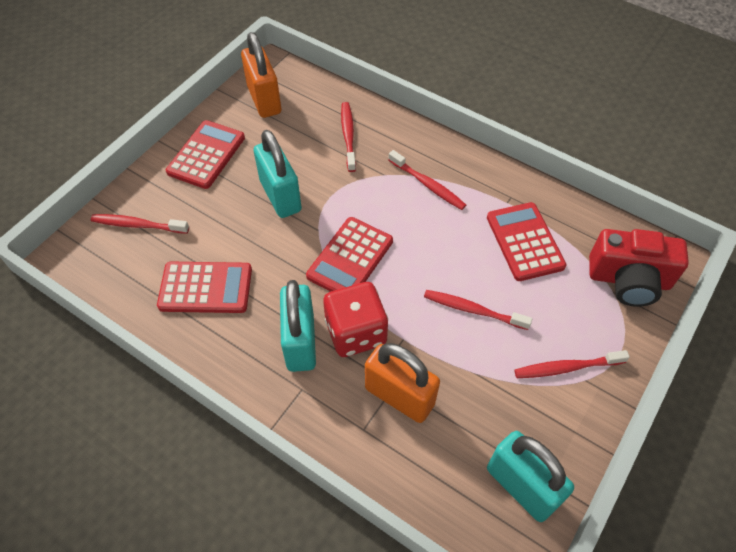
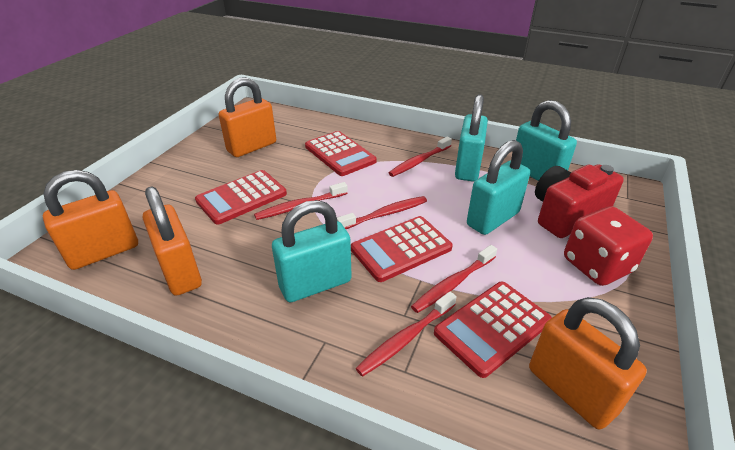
orange padlock: [241,32,281,118] [365,343,440,423] = 2 -> [43,170,138,270] [143,186,202,296] [219,77,276,157] [529,297,647,430] = 4
turquoise padlock: [254,130,302,218] [280,280,316,372] [487,431,574,522] = 3 -> [272,200,352,302] [455,94,488,181] [467,140,530,235] [516,100,577,181] = 4

